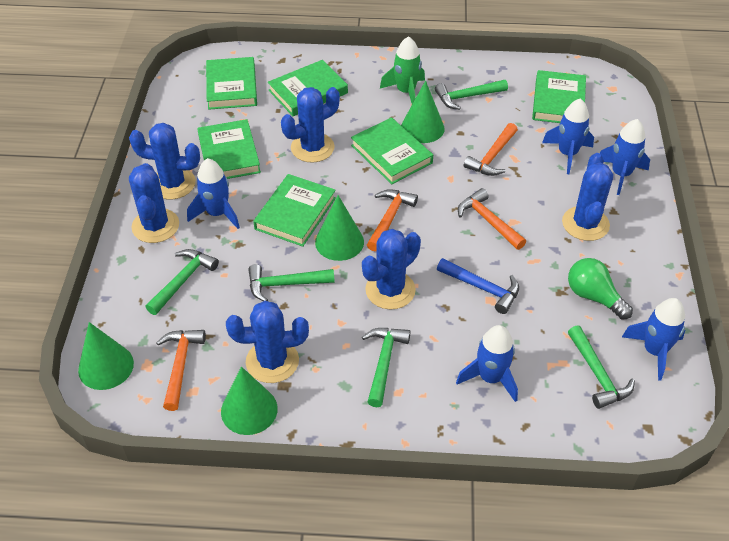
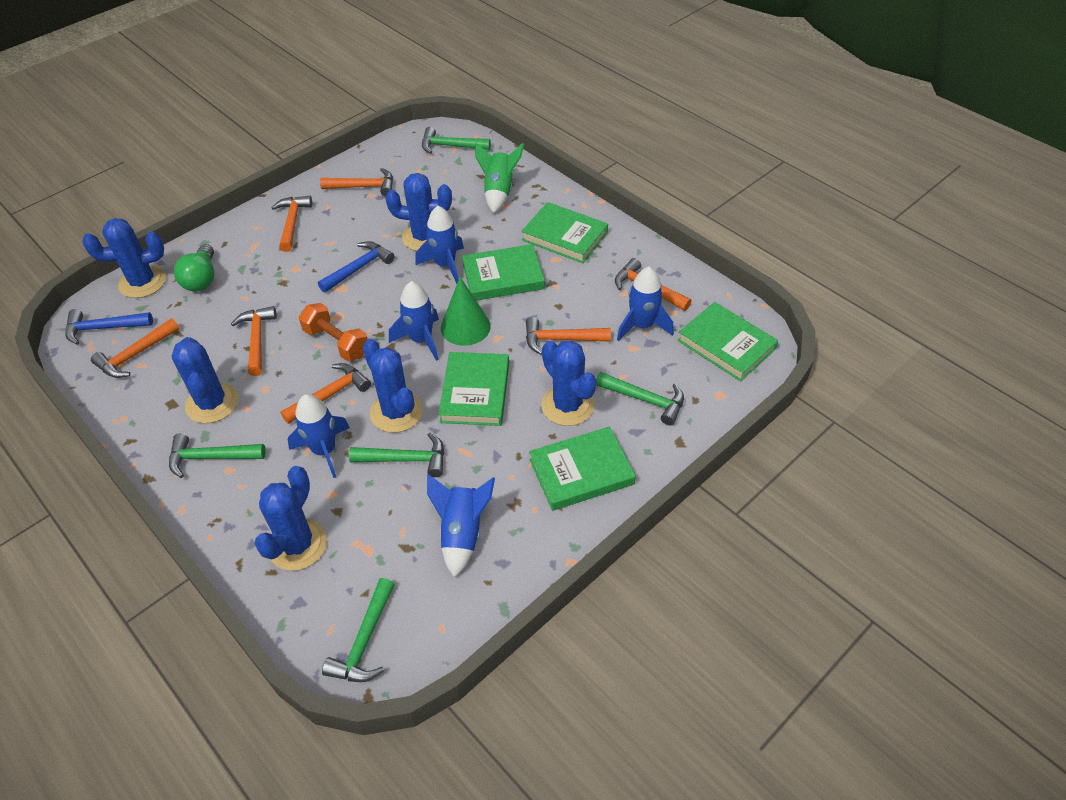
blue hammer: [437,258,519,314] = 1 -> [65,309,153,345] [318,241,395,293] = 2
green book: [197,119,261,179] [206,57,257,110] [253,174,336,247] [268,60,348,116] [351,117,433,184] [532,70,586,123] = 6 -> [438,352,509,426] [462,244,545,301] [521,202,608,263] [529,427,636,511] [677,302,778,381] = 5
green cone: [78,322,134,390] [221,367,278,435] [315,195,364,261] [401,81,444,143] = 4 -> [441,277,491,346] = 1
orange dumbbell: none = 0 -> [299,303,368,361] = 1
orange hammer: [156,330,206,411] [367,189,418,251] [458,188,526,250] [464,123,518,176] = 4 -> [91,318,179,378] [231,306,277,376] [271,196,312,252] [281,363,371,424] [320,168,393,197] [526,317,611,355] [615,258,692,311] = 7

